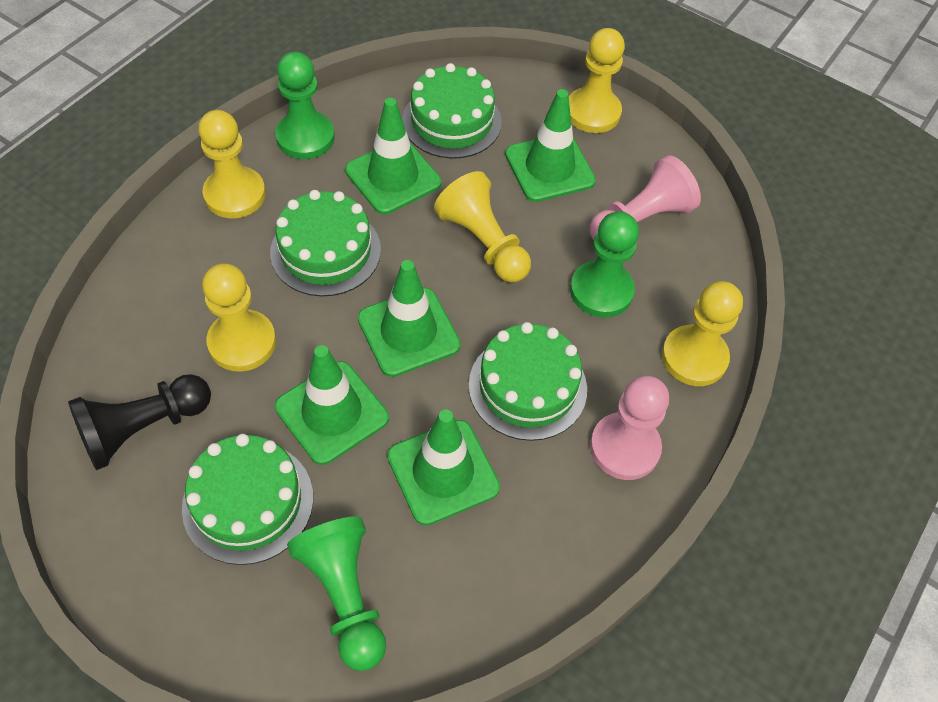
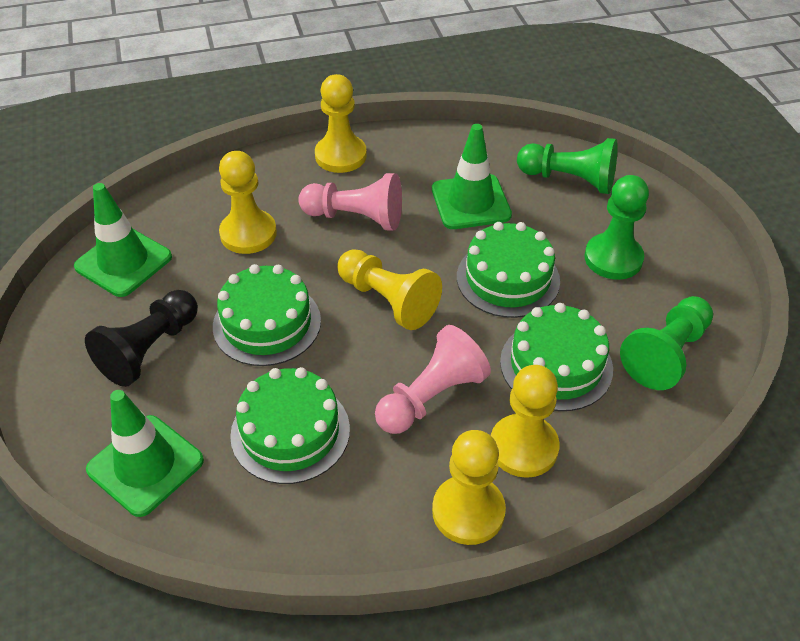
green traffic cone: [275,345,389,465] [345,98,441,214] [358,260,461,377] [387,410,500,526] [505,89,596,202] = 5 -> [74,183,172,297] [86,390,204,517] [432,124,512,229] = 3

